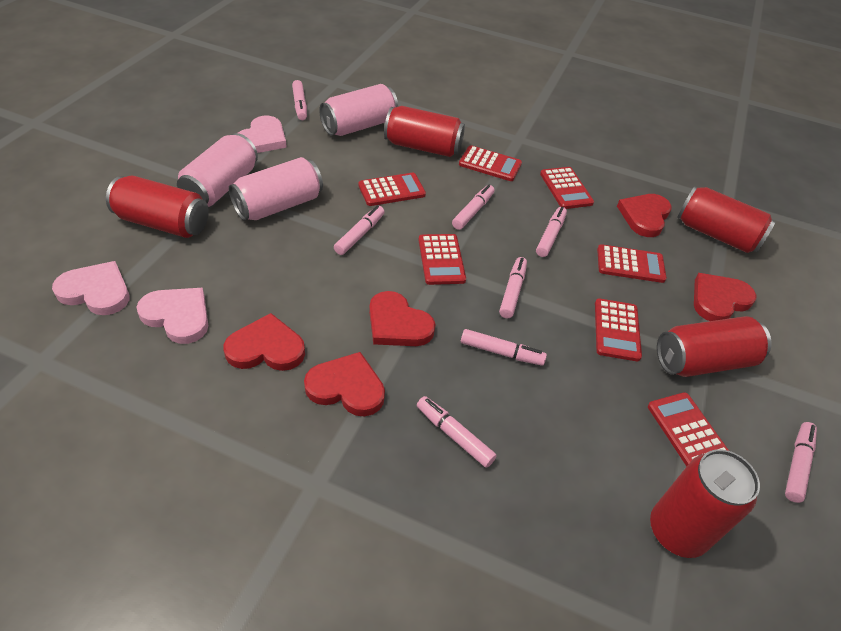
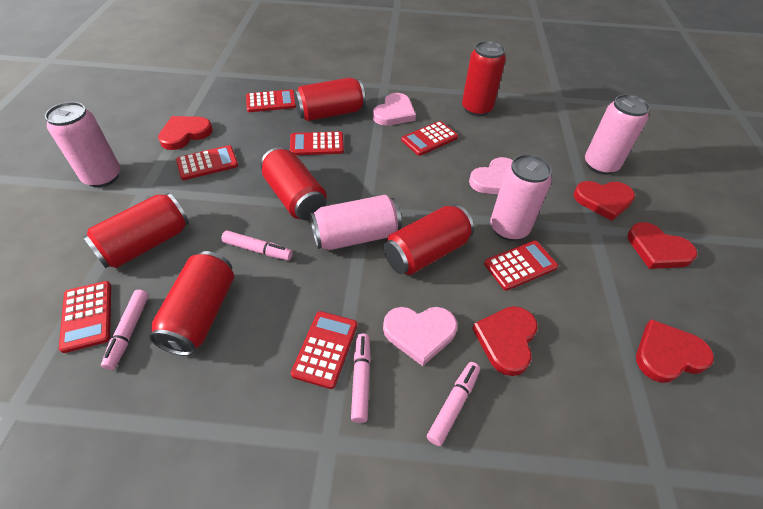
pink can: [177,133,258,207] [229,157,323,221] [319,84,398,136] = 3 -> [45,102,121,187] [310,195,402,250] [490,154,552,241] [585,94,650,175] = 4
pink marker: [292,80,307,120] [334,206,385,255] [417,396,497,468] [452,184,494,230] [461,329,547,366] [499,257,527,319] [536,207,567,257] [785,422,817,503] = 8 -> [101,290,149,370] [221,230,293,260] [351,333,371,423] [427,362,480,446] = 4
red can: [106,175,209,238] [384,106,465,157] [650,449,760,558] [657,316,772,377] [677,186,775,253] = 5 -> [83,193,189,268] [149,251,234,356] [261,147,327,220] [294,77,366,121] [384,205,474,275] [462,41,506,116] = 6

